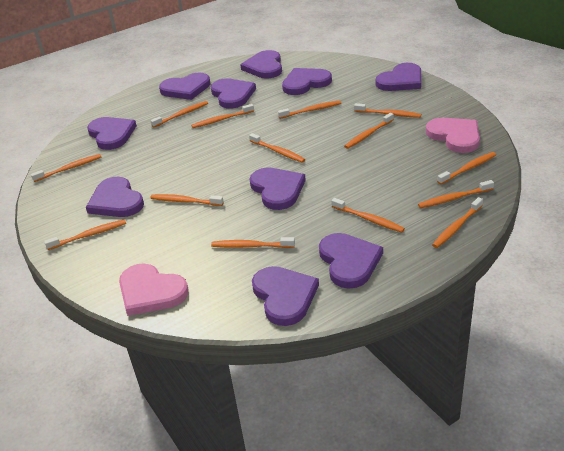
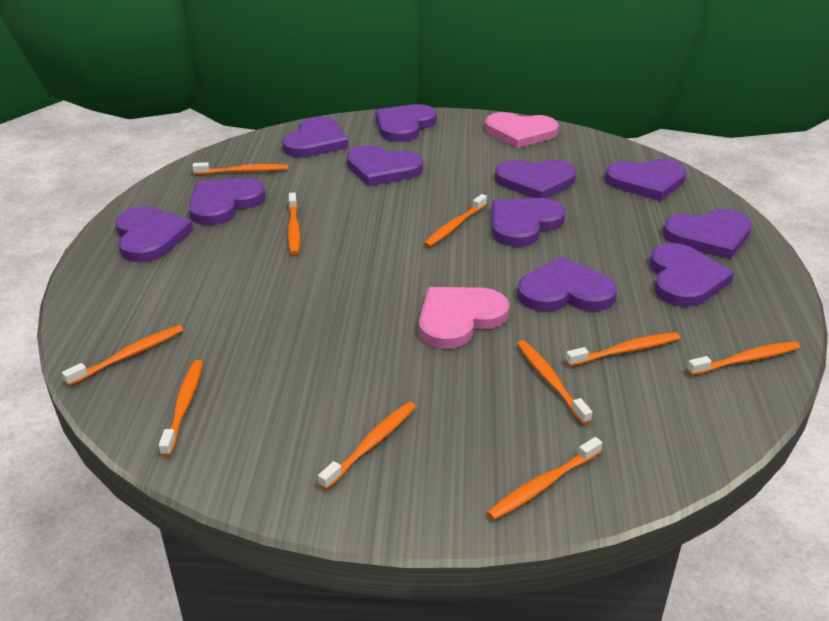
orange toothbrush: [31,154,101,182] [44,219,126,250] [150,194,224,206] [151,101,208,128] [191,104,254,128] [211,237,295,248] [249,133,305,163] [278,100,341,119] [331,198,405,233] [344,113,394,149] [354,103,421,118] [418,180,494,208] [432,197,483,248] [437,152,496,184] = 14 -> [62,325,183,386] [158,360,203,457] [192,162,288,175] [287,193,300,255] [318,402,416,490] [424,194,487,247] [487,437,602,520] [517,340,592,425] [565,332,680,367] [687,341,800,376] = 10
purple heart: [86,177,144,217] [87,117,137,150] [159,72,210,100] [211,78,256,108] [240,50,282,78] [250,168,306,210] [252,266,319,326] [282,68,332,95] [319,233,383,289] [376,63,421,91] = 10 -> [115,207,193,262] [189,178,266,225] [282,116,349,157] [347,145,423,186] [375,104,437,142] [492,198,565,247] [495,160,576,198] [517,256,617,312] [605,159,687,201] [650,243,734,307] [663,209,752,259] = 11

